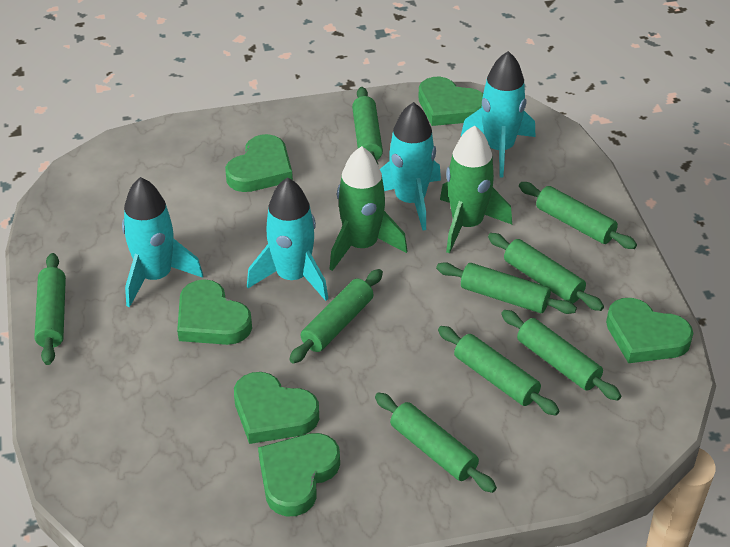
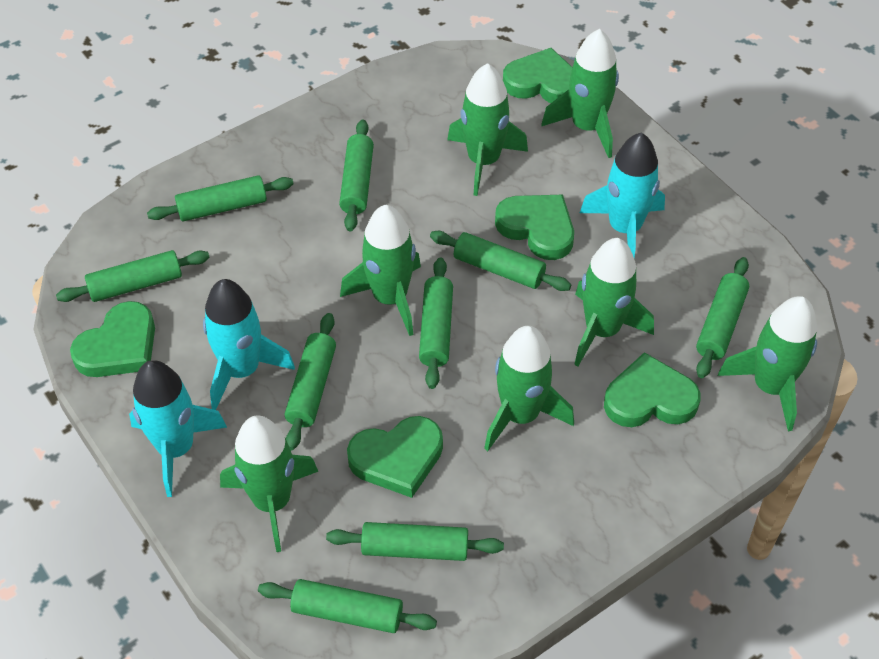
green heart: [177,279,252,345] [225,134,293,192] [234,372,319,444] [258,433,340,516] [418,77,483,126] [606,298,693,363] = 6 -> [70,301,155,377] [347,416,443,498] [495,195,574,260] [503,48,572,103] [604,352,700,427] = 5
green rocket: [330,146,407,271] [440,125,512,253] = 2 -> [220,415,318,552] [340,205,421,336] [447,63,528,196] [484,326,574,451] [541,29,619,158] [574,238,654,366] [718,296,817,431] = 7
turquoise rocket: [122,177,203,307] [247,177,328,301] [380,102,441,231] [461,51,535,177] = 4 -> [129,360,227,497] [203,279,295,410] [580,132,665,257] = 3

